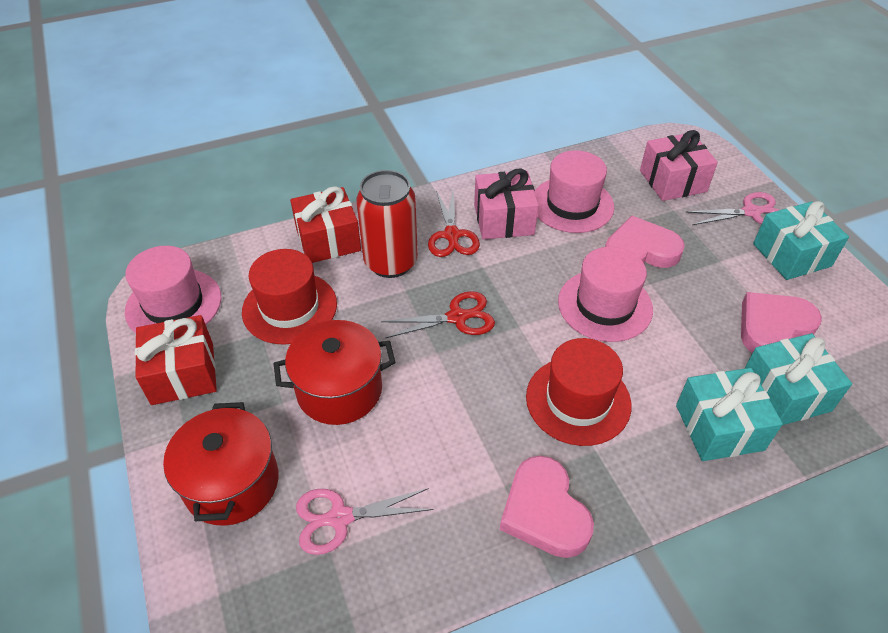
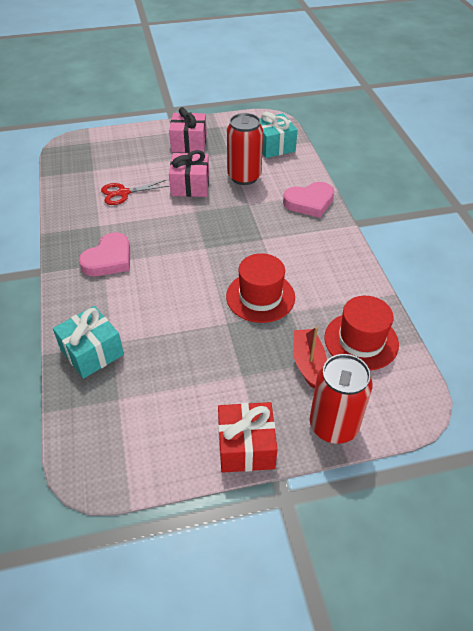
pink hat: [125,246,221,333] [534,150,614,233] [558,247,653,342] = 3 -> none = 0
pink heart: [500,456,594,558] [605,215,685,268] [741,292,822,353] = 3 -> [79,232,130,276] [283,182,334,218] = 2
pink scissors: [296,488,434,555] [686,192,779,225] = 2 -> none = 0
red boat: none = 0 -> [293,327,327,389] = 1
red can: [356,170,418,278] = 1 -> [227,113,263,185] [310,354,373,444] = 2
red gift: [135,315,217,405] [290,186,361,263] = 2 -> [218,402,277,473] = 1
red pot: [163,402,279,526] [273,320,395,425] = 2 -> none = 0
red scissors: [381,291,495,338] [428,190,480,257] = 2 -> [101,180,169,205] = 1
turquoise gift: [676,368,783,461] [744,333,852,425] [753,201,849,280] = 3 -> [53,306,124,379] [260,112,297,158] = 2

